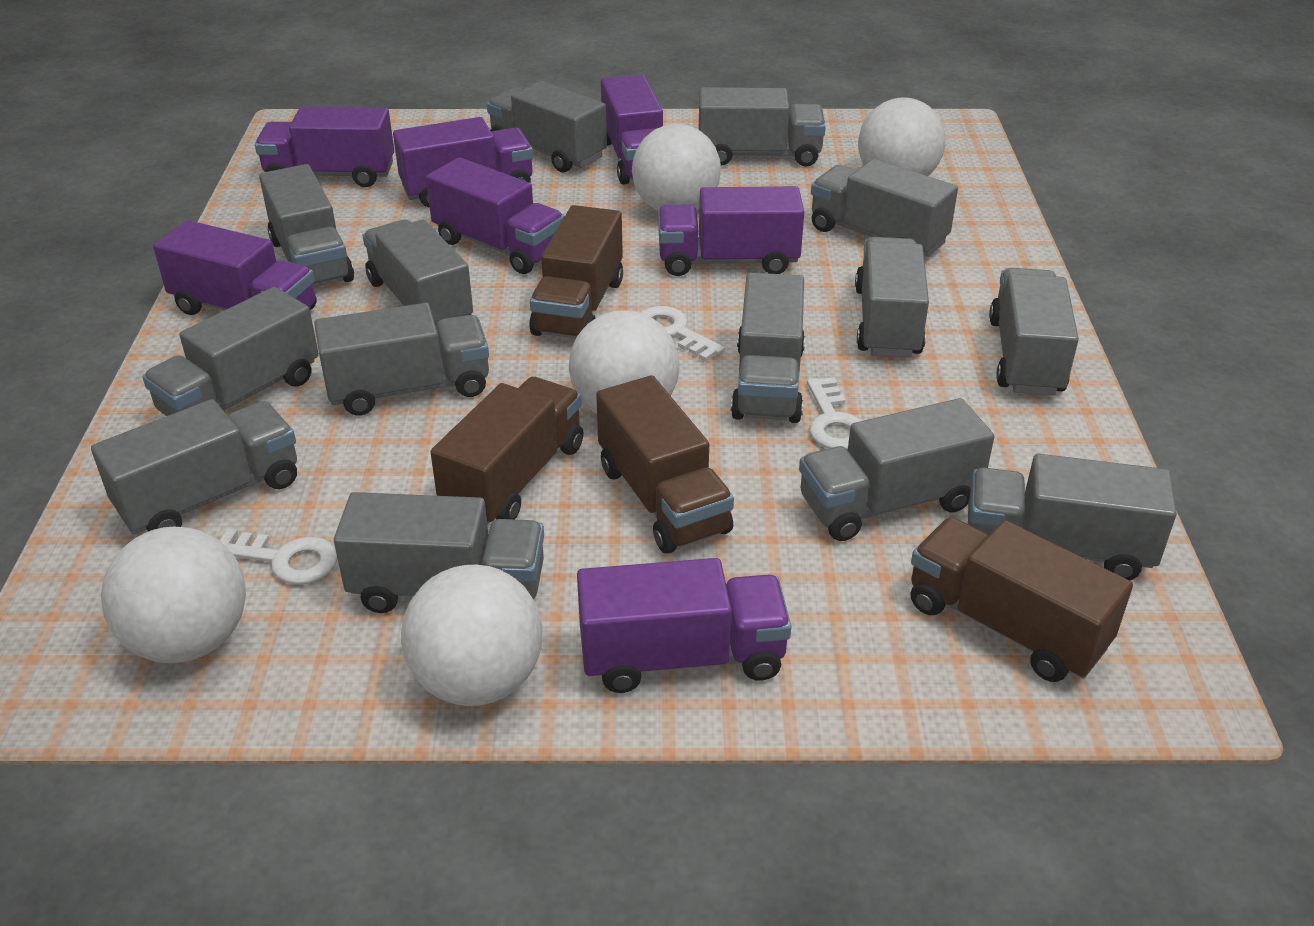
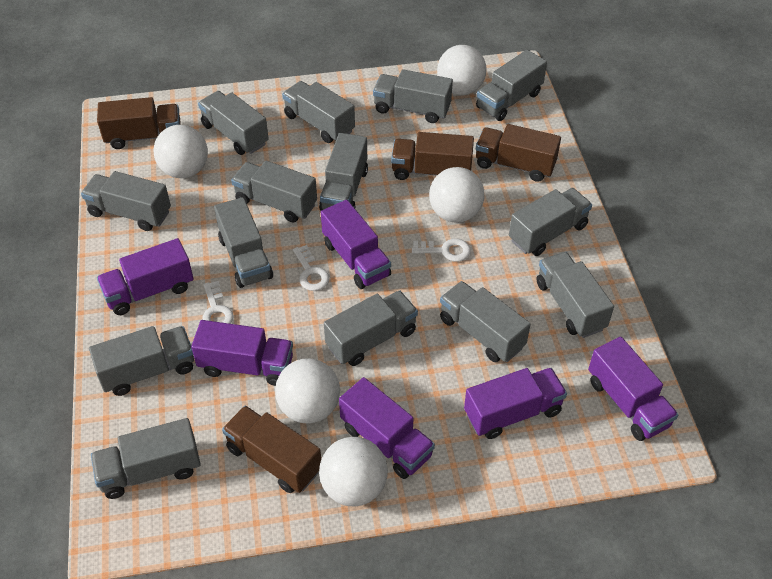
purple truck: [153,220,317,315] [255,106,394,187] [393,117,533,208] [426,157,565,274] [577,558,791,693] [601,74,663,185] [658,186,804,276] = 7 -> [97,238,194,315] [191,320,293,386] [321,200,391,289] [339,377,435,479] [464,368,567,439] [588,337,678,441] = 6

